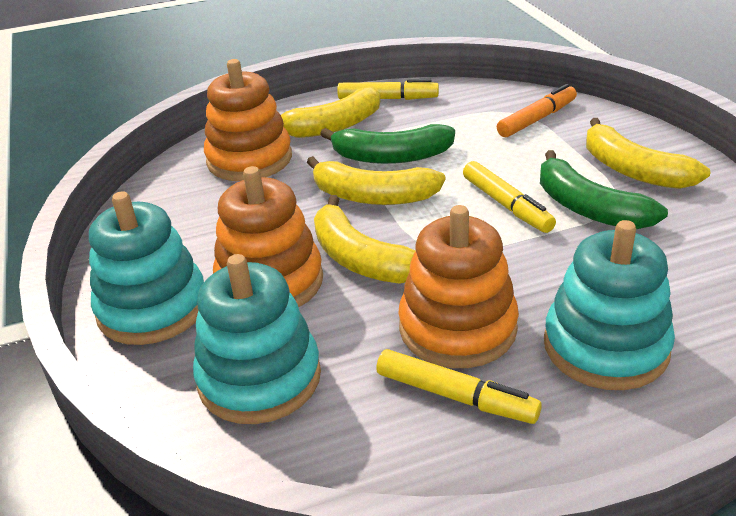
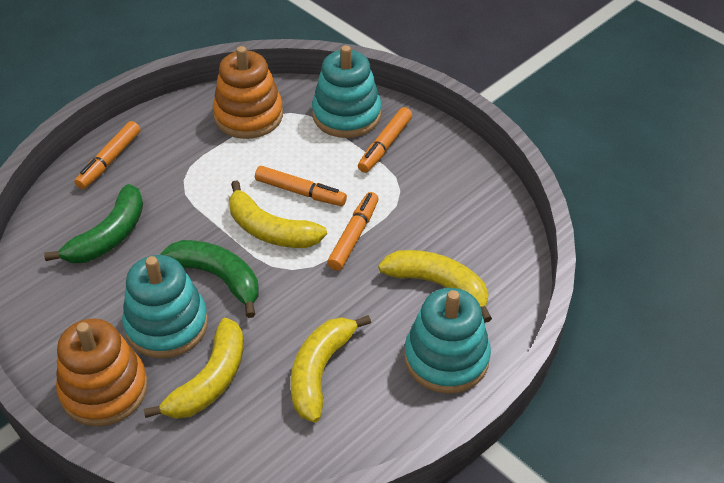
orange marker: [497,84,577,137] = 1 -> [74,121,140,189] [255,166,347,206] [327,192,379,271] [358,107,412,173] = 4
orange stacking toy: [204,59,292,181] [213,166,323,307] [398,205,519,368] = 3 -> [56,319,148,427] [213,46,283,139] = 2
yellow marker: [337,79,439,100] [376,349,542,424] [463,161,556,233] = 3 -> none = 0

